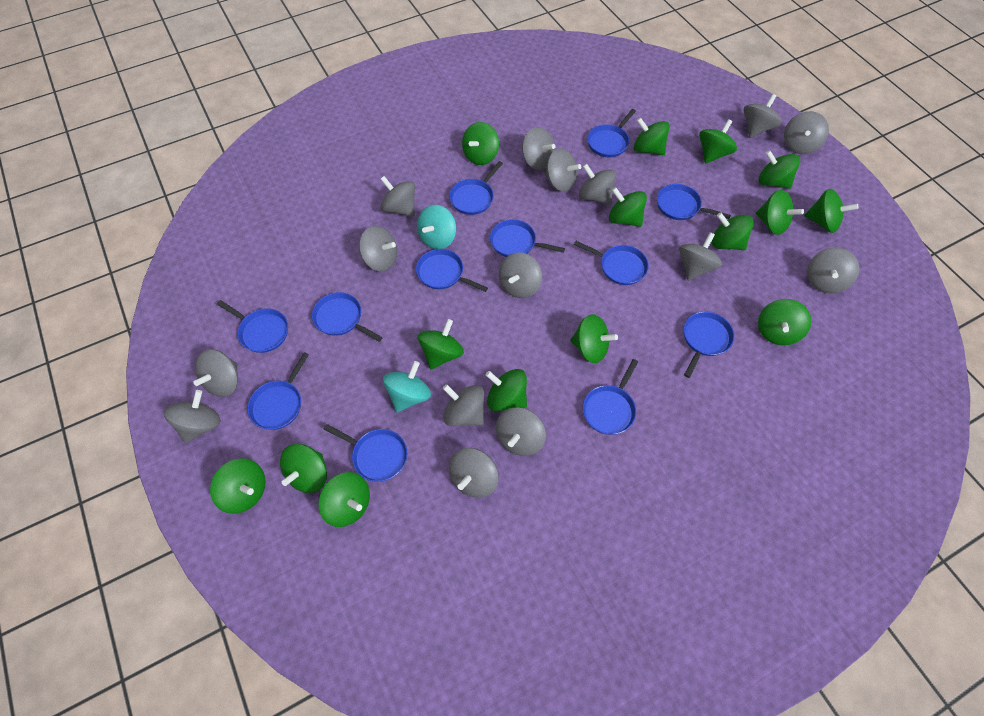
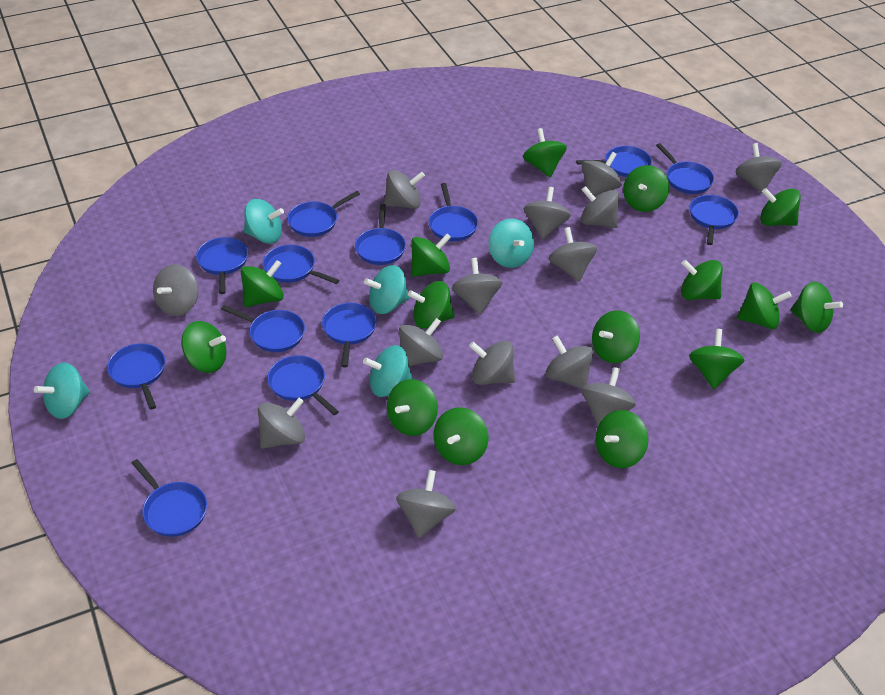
blue pan: [217,300,288,353] [247,352,309,430] [312,292,383,342] [323,424,407,482] [416,249,488,292] [449,161,503,215] [490,219,565,257] [574,241,649,285] [583,359,638,435] [587,109,636,157] [657,184,731,220] [684,311,734,378] = 12 -> [107,343,165,410] [132,459,207,537] [196,237,248,294] [221,305,305,352] [263,245,339,284] [267,355,339,415] [287,191,360,237] [322,303,377,368] [355,204,406,265] [429,183,478,241] [576,146,652,177] [656,143,714,194] [690,195,739,245] = 13
grey spinning top: [164,390,221,443] [193,350,238,397] [359,226,397,271] [380,176,415,217] [443,384,484,426] [449,448,498,498] [496,407,546,456] [499,252,542,298] [522,127,555,170] [544,148,581,192] [579,164,616,205] [679,232,722,281] [744,94,781,138] [784,111,829,154] [807,248,859,293] = 15 -> [153,264,198,316] [258,398,305,449] [384,170,425,209] [396,470,456,538] [399,318,443,366] [452,258,502,315] [469,341,515,385] [524,187,571,239] [545,335,594,389] [549,227,597,282] [581,186,619,228] [581,367,636,426] [582,152,622,196] [736,143,782,193] = 14
turquoise spinning top: [383,361,431,412] [417,205,456,249] = 2 -> [34,362,90,419] [244,199,284,244] [363,345,413,397] [364,265,410,314] [489,219,534,268] = 5

